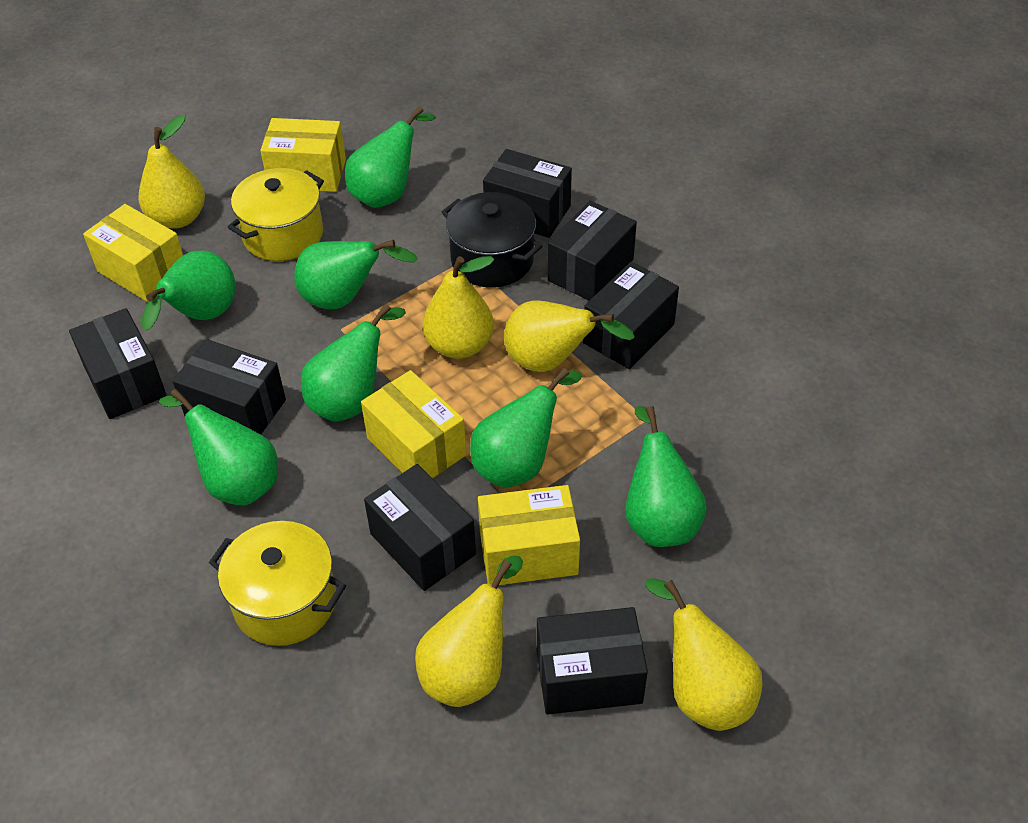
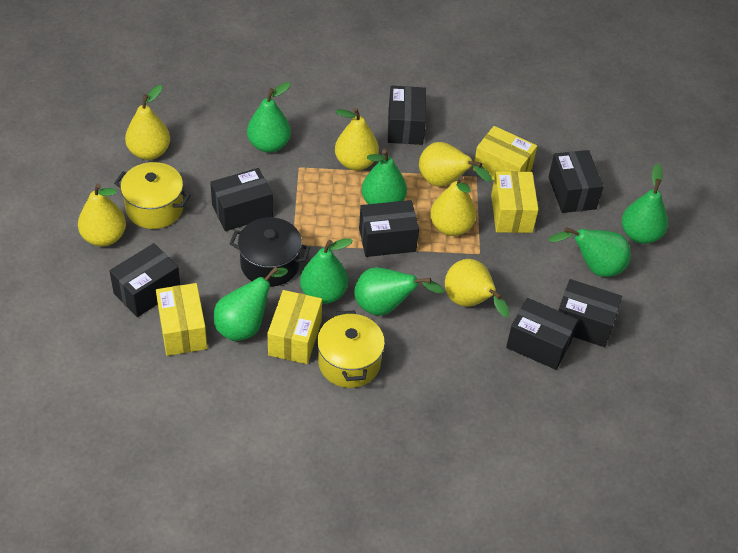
yellow pear: [138,115,205,228] [415,555,523,707] [423,256,494,359] [504,300,635,372] [645,578,763,731] = 5 -> [78,183,126,247] [125,85,170,160] [335,108,379,171] [419,142,492,187] [430,176,476,236] [445,259,510,317] = 6

